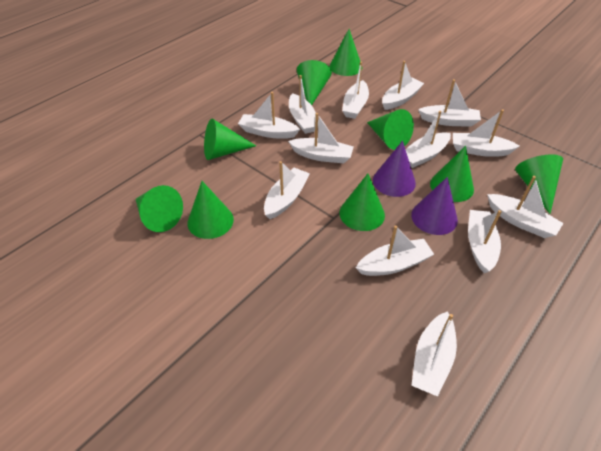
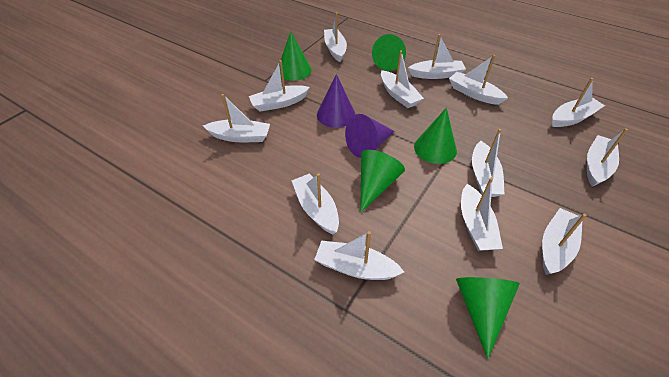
green cone: [136,185,183,232] [187,181,234,239] [204,118,256,160] [297,60,332,105] [330,29,362,76] [339,174,385,231] [367,109,414,150] [430,146,474,202] [515,154,563,214] = 9 -> [279,31,311,81] [360,150,405,212] [372,34,406,71] [414,108,457,164] [456,277,520,359] = 5

